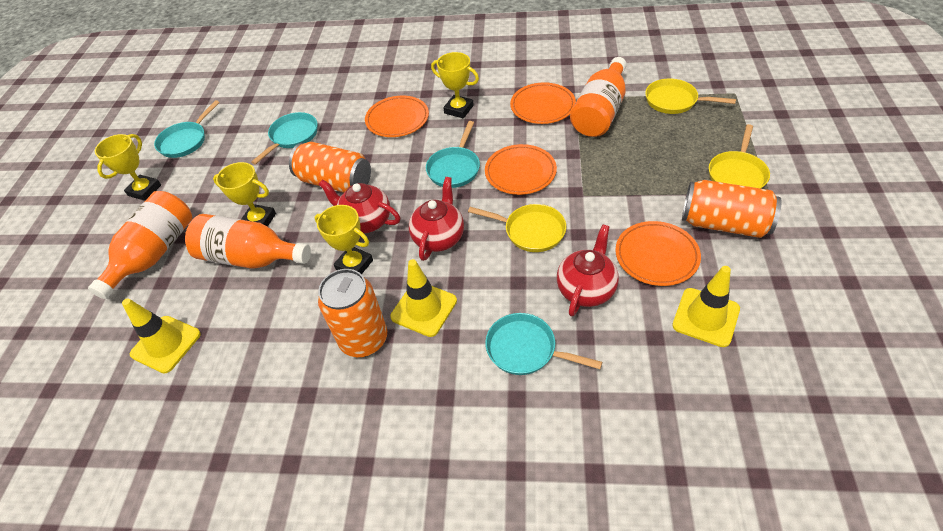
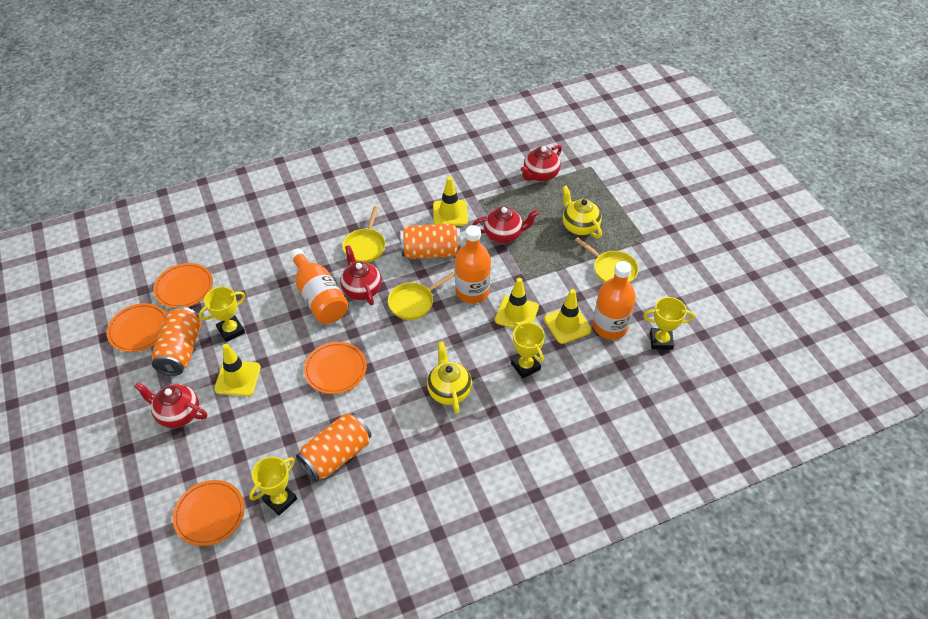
red teapot: [318,179,400,233] [409,177,464,261] [557,224,619,317] = 3 -> [134,382,207,428] [340,245,382,305] [472,207,539,243] [521,145,562,182] = 4
turquoise pan: [154,100,220,158] [251,112,318,165] [426,121,480,188] [485,313,602,375] = 4 -> none = 0
yellow teapot: none = 0 -> [427,342,472,414] [562,185,602,238] = 2
yellow traffic cone: [122,298,201,374] [390,259,457,337] [672,266,740,347] = 3 -> [214,344,261,397] [433,177,468,226] [495,278,539,329] [544,289,591,344] = 4

